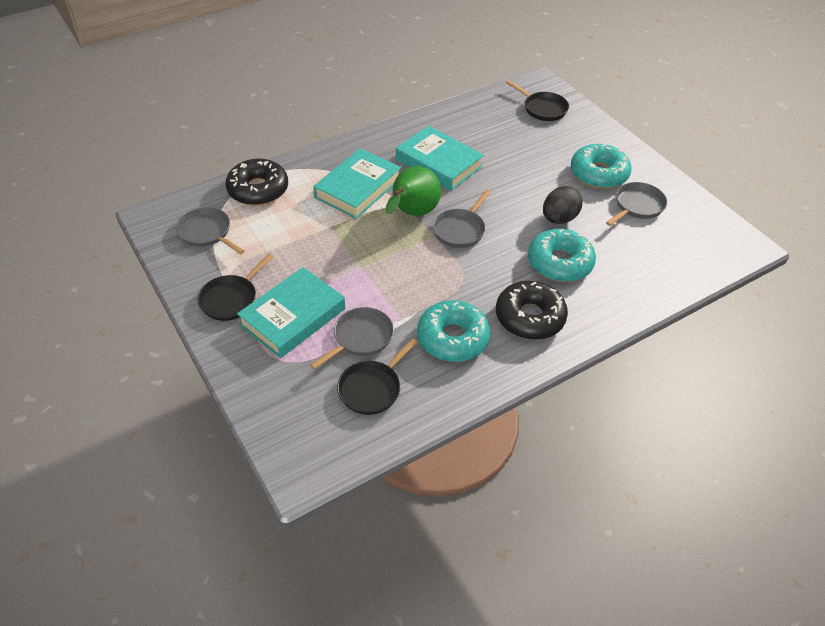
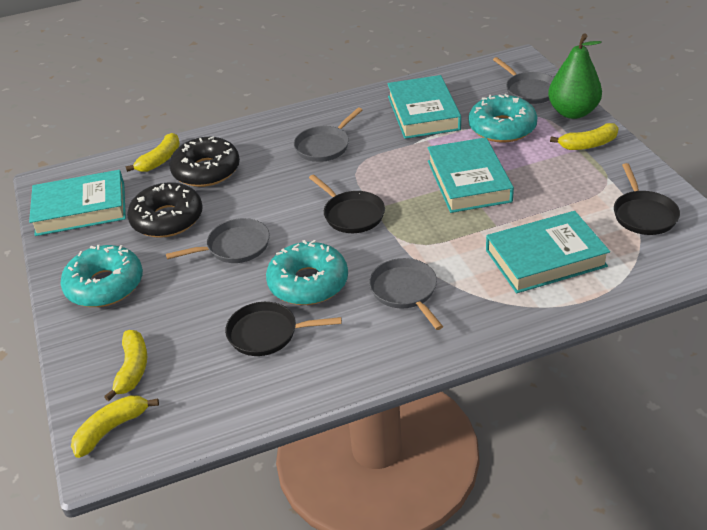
black egg: [543,186,582,224] = 1 -> none = 0
turquoise book: [237,267,345,358] [313,148,401,219] [396,126,484,191] = 3 -> [29,170,126,236] [387,75,461,139] [428,137,514,213] [486,211,610,293] = 4
yellow banana: none = 0 -> [71,395,159,458] [104,330,147,401] [125,133,180,172] [550,123,619,150] = 4

